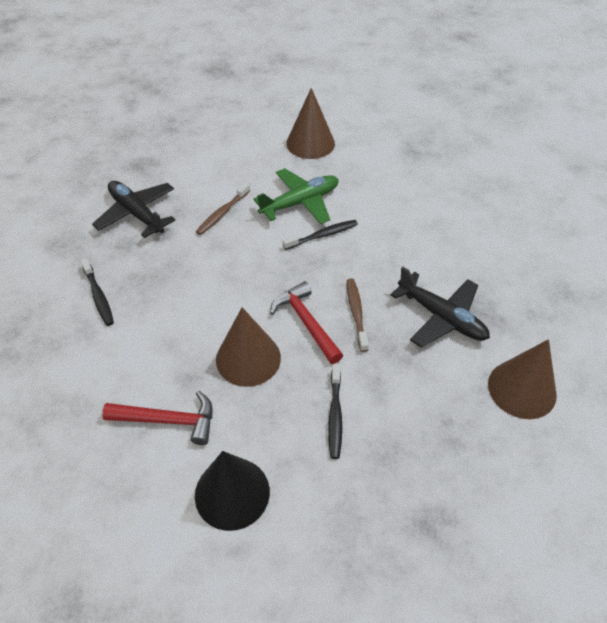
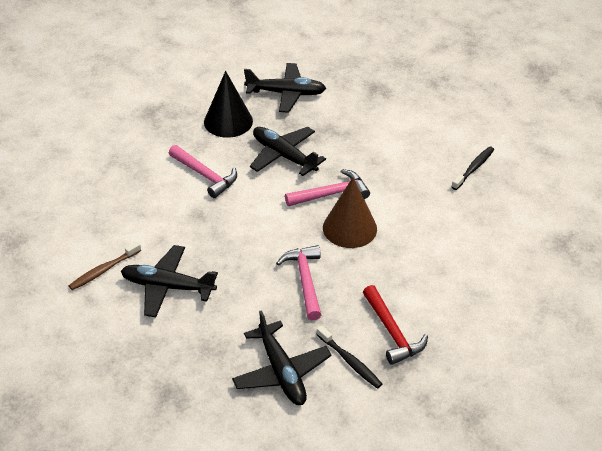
black plane: [92,181,175,238] [391,266,490,347] = 2 -> [121,245,218,317] [232,310,332,405] [244,63,326,113] [250,127,326,176] = 4
black toothbrush: [81,258,114,326] [282,220,358,250] [328,364,342,459] = 3 -> [316,325,382,389] [451,146,494,190] = 2
brown cone: [216,307,281,387] [286,88,335,159] [488,339,557,419] = 3 -> [323,177,377,248] = 1
brown toothbrush: [196,182,250,235] [347,278,369,352] = 2 -> [69,241,141,290] = 1
green plane: [254,168,339,224] = 1 -> none = 0
pink hammer: none = 0 -> [169,145,237,198] [276,245,321,320] [285,169,370,206] = 3
red hammer: [102,391,212,445] [270,281,343,364] = 2 -> [363,285,428,365] = 1

